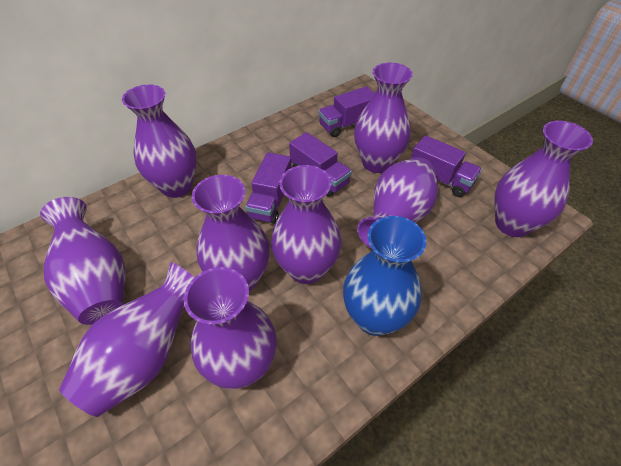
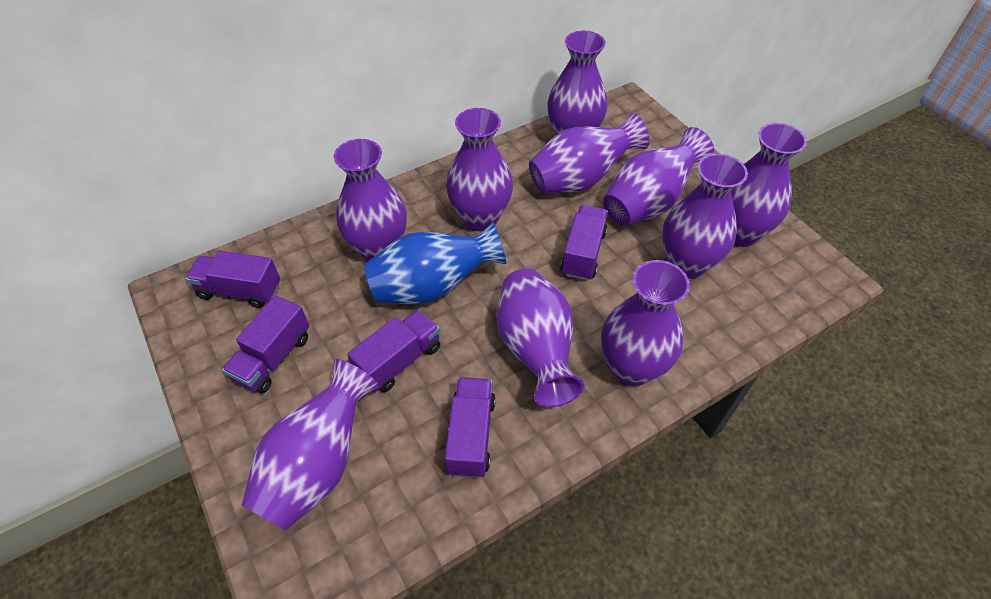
purple truck: [245,152,292,224] [289,132,352,197] [318,86,375,137] [411,135,482,197] = 4 -> [186,250,280,308] [222,295,309,394] [347,309,440,392] [445,377,496,478] [560,205,608,280] = 5
purple vase: [40,197,126,325] [59,262,195,417] [122,84,197,198] [184,267,277,389] [192,175,269,291] [271,165,342,284] [354,62,413,173] [357,157,438,249] [494,121,593,237] = 9 -> [242,359,379,530] [333,139,407,261] [446,108,513,231] [497,268,584,407] [529,113,649,193] [547,31,608,135] [601,260,690,386] [603,127,714,225] [662,153,748,279] [731,123,807,247] = 10

